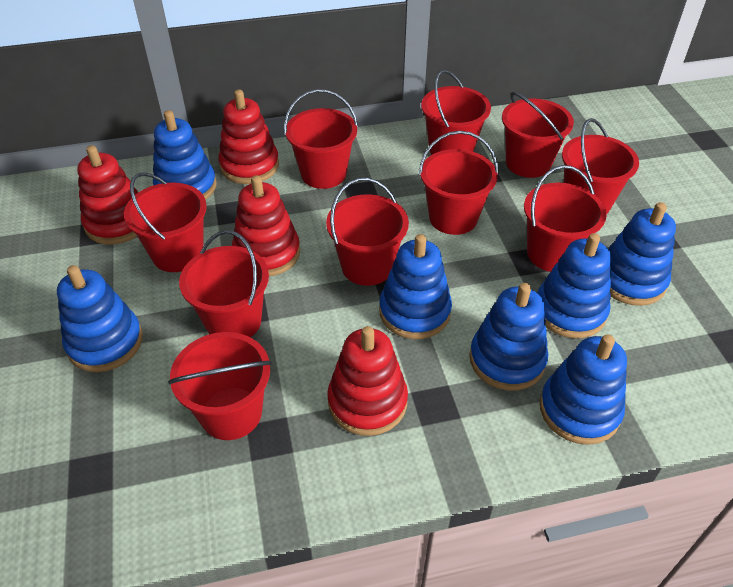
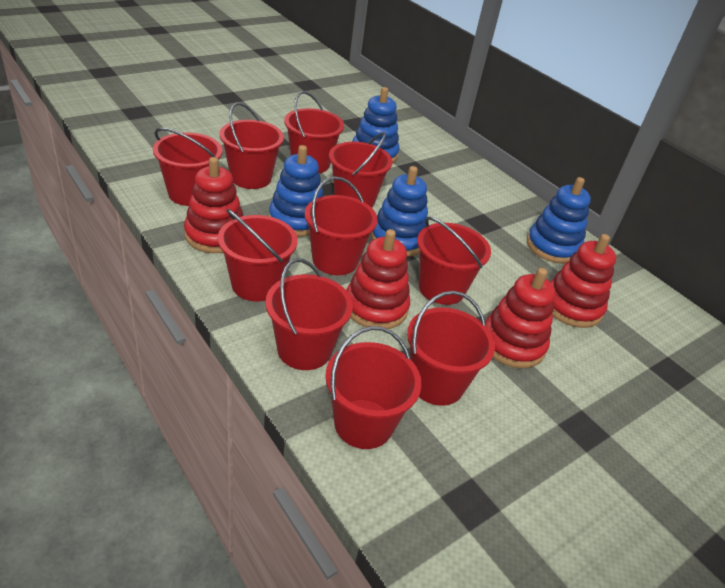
blue stacking toy: [57,265,143,372] [153,110,217,200] [379,234,452,339] [469,283,548,390] [537,233,611,338] [540,334,627,445] [609,202,676,306] = 7 -> [269,145,323,237] [352,87,400,164] [371,166,428,257] [527,177,591,264] = 4

